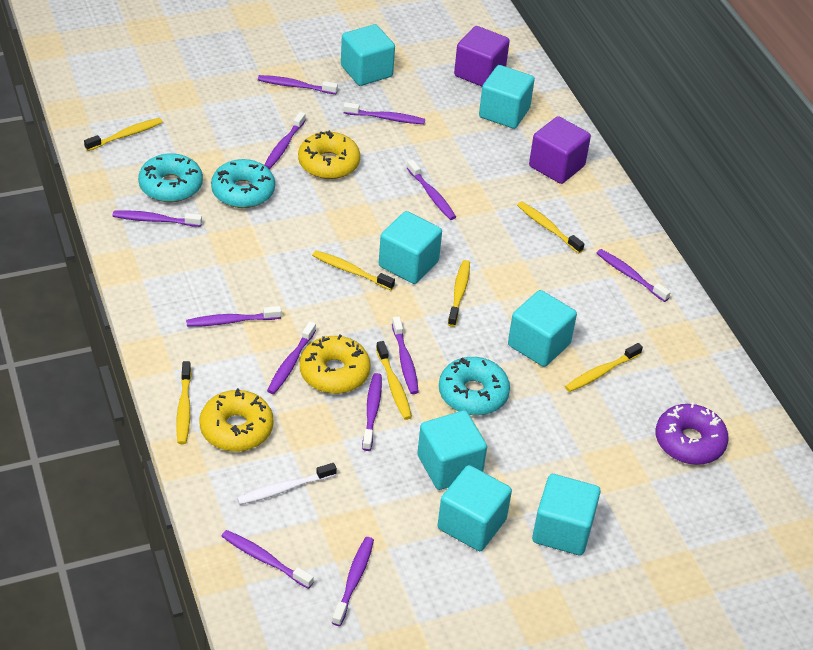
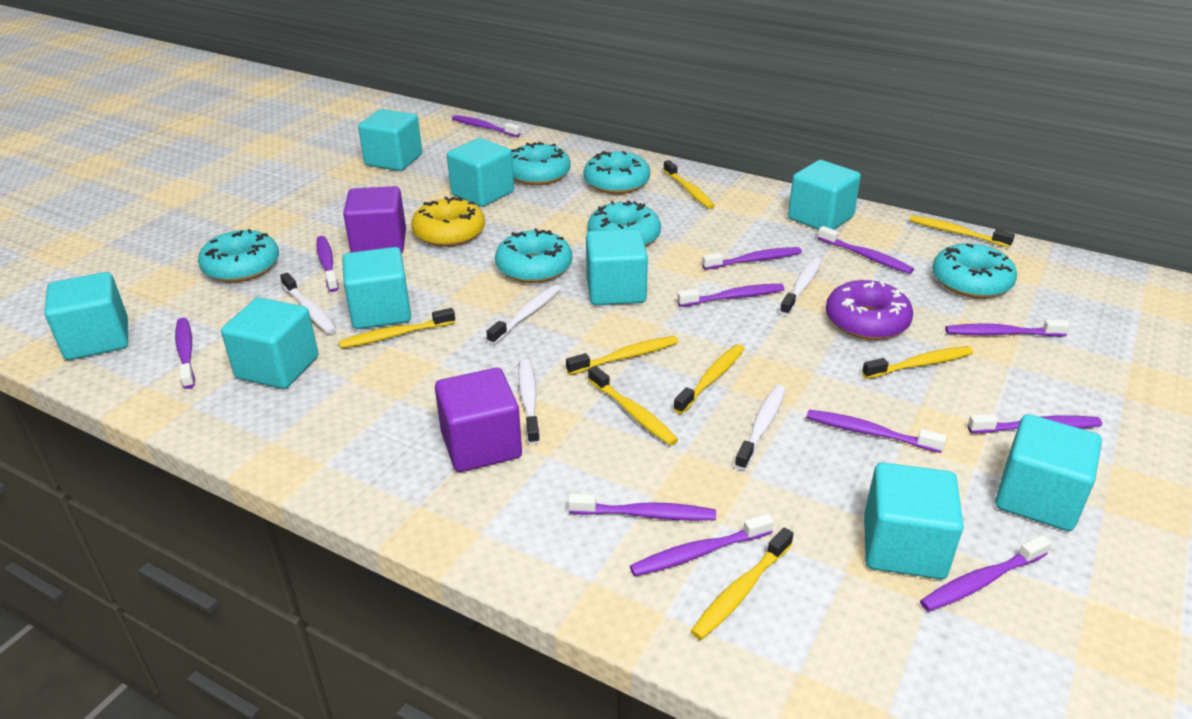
turquoise cube: [341,24,395,86] [379,211,442,284] [417,410,487,490] [438,465,512,551] [479,65,535,129] [508,290,577,367] [532,474,601,555] = 7 -> [44,272,128,360] [221,297,318,389] [342,247,411,329] [358,109,422,171] [447,138,514,207] [586,229,648,305] [788,160,861,230] [864,463,964,579] [995,414,1102,531] = 9
turquoise donut: [138,153,203,202] [211,159,275,208] [439,357,510,415] = 3 -> [198,229,279,282] [495,228,572,283] [511,142,571,185] [583,151,650,194] [587,201,661,247] [932,243,1017,298] = 6
white toothbrush: [237,463,337,505] = 1 -> [280,273,337,334] [486,285,561,345] [518,359,540,445] [735,385,786,470] [780,257,821,316] = 5
yellow donut: [200,388,273,452] [298,130,360,179] [300,335,371,394] = 3 -> [411,196,485,247] = 1
yellow toothbrush: [84,118,163,151] [176,361,191,444] [312,250,395,290] [376,341,412,420] [448,260,470,327] [517,201,584,253] [565,343,643,392] = 7 -> [339,308,455,349] [566,336,678,375] [588,366,678,446] [664,160,715,209] [673,344,744,414] [690,527,794,640] [862,346,973,379] [909,215,1015,248] = 8

